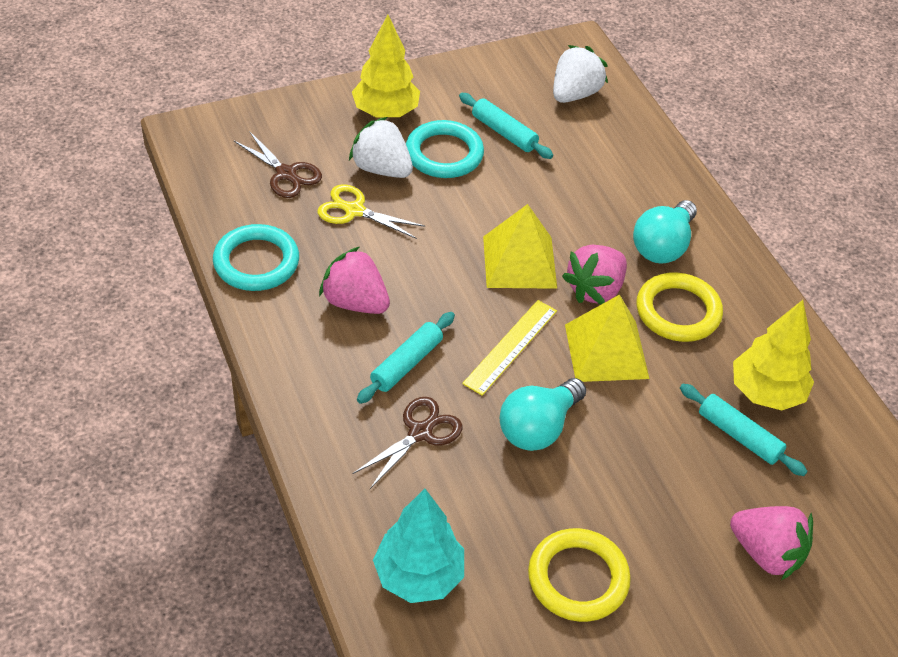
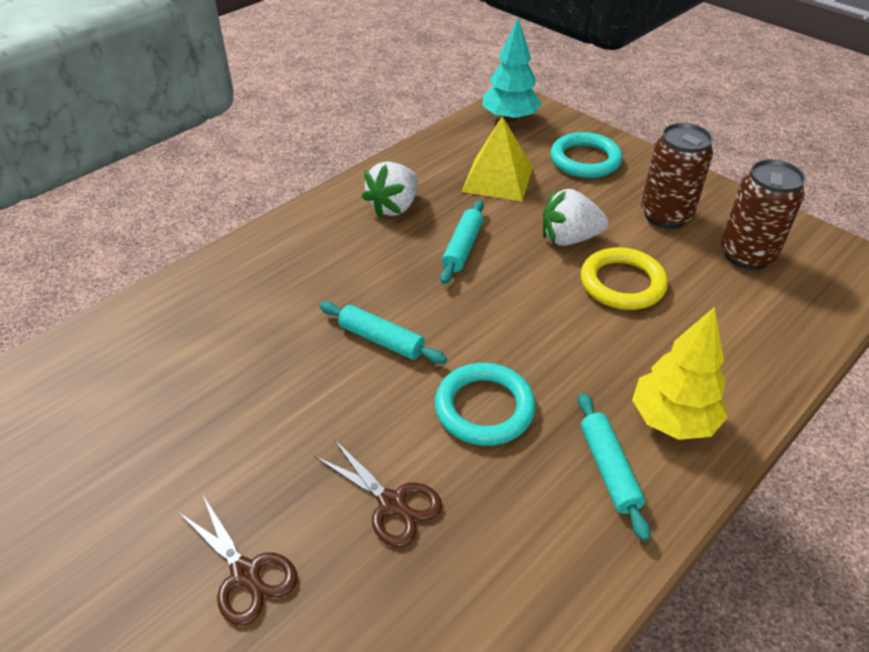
brown can: none = 0 -> [641,123,713,229] [721,159,806,270] = 2
pink strawberry: [319,247,390,314] [562,245,627,304] [730,506,813,580] = 3 -> none = 0
turquoise light bulb: [500,378,586,451] [633,200,697,264] = 2 -> none = 0
yellow pyramid: [483,204,557,289] [565,294,650,382] = 2 -> [461,116,533,201] = 1
yellow ring: [528,528,631,622] [636,272,723,342] = 2 -> [581,247,668,310] = 1
yellow ruler: [462,300,557,396] = 1 -> none = 0
yellow scissors: [318,184,425,239] = 1 -> none = 0
yellow tree: [352,15,420,118] [733,300,814,410] = 2 -> [632,307,728,440] = 1

